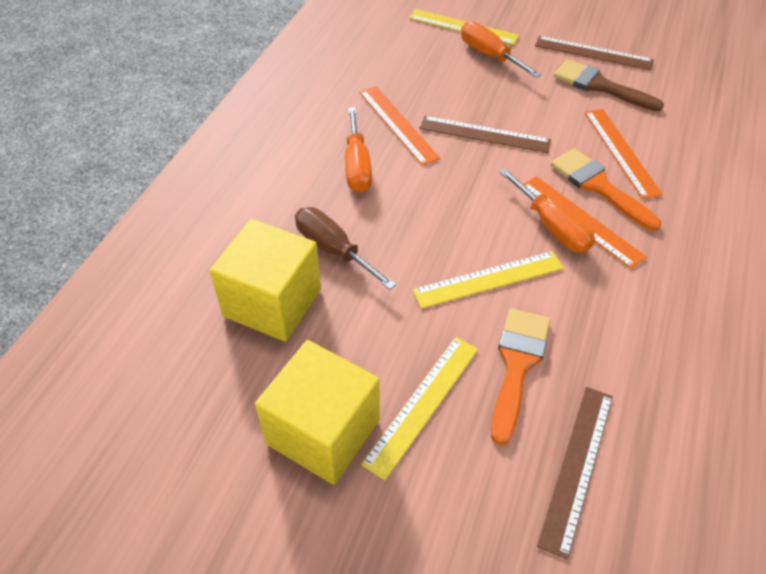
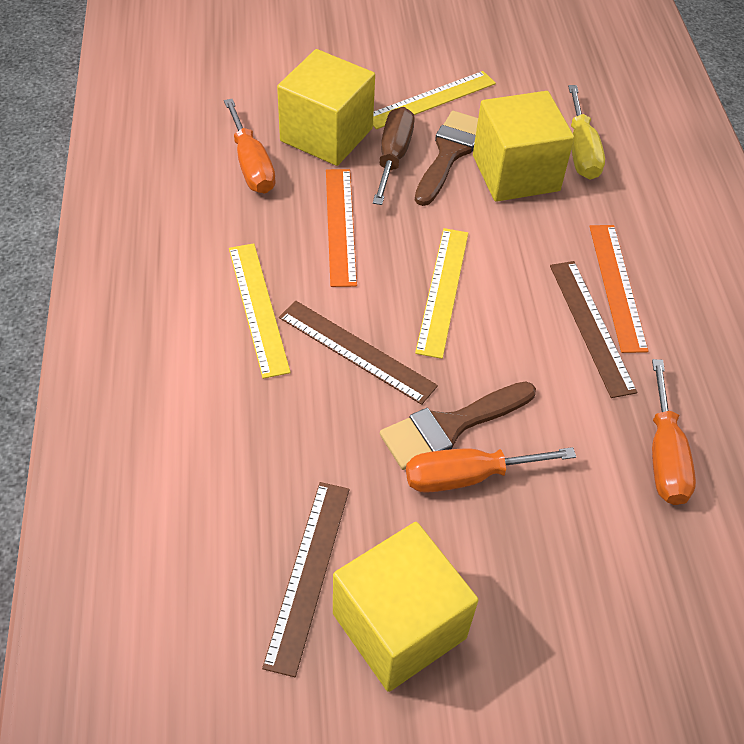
brown brush: [553,59,664,112] = 1 -> [380,381,536,470] [415,111,478,206] = 2
orange brush: [491,308,550,445] [551,148,661,231] = 2 -> none = 0
orange ruler: [359,86,440,166] [523,176,647,269] [585,109,663,199] = 3 -> [326,169,357,287] [589,225,649,353] = 2
yellow cube: [210,219,321,342] [255,340,380,485] = 2 -> [277,49,375,166] [333,522,478,692] [473,91,574,202] = 3
yellow screwdriver: none = 0 -> [568,85,605,180] = 1

